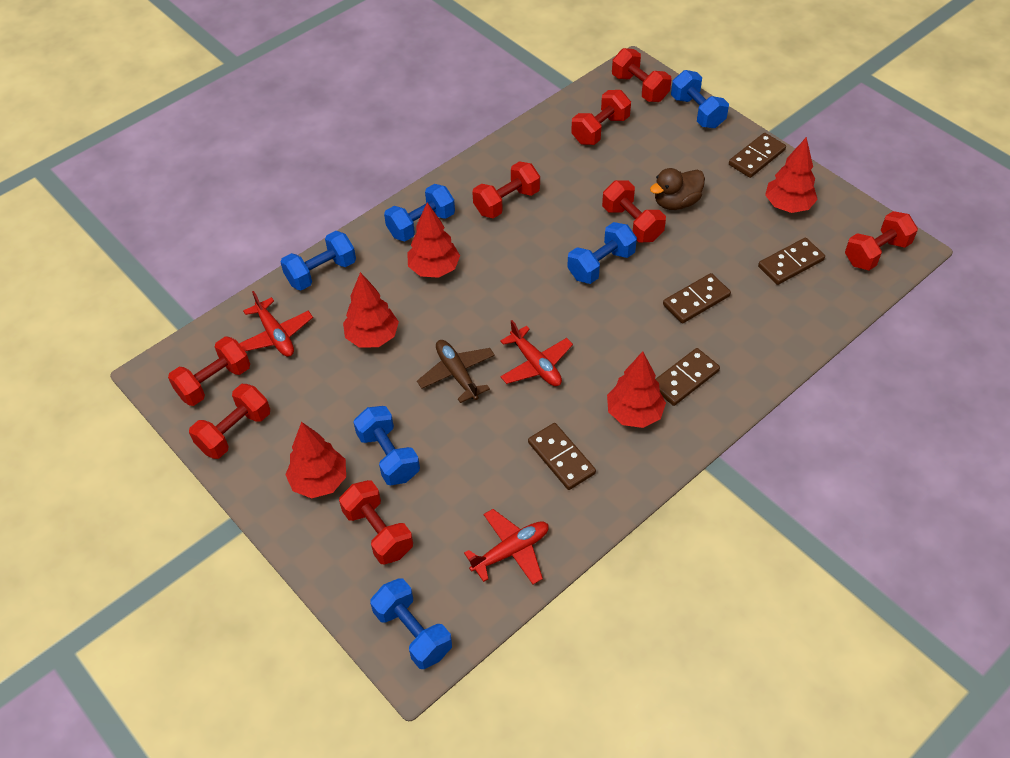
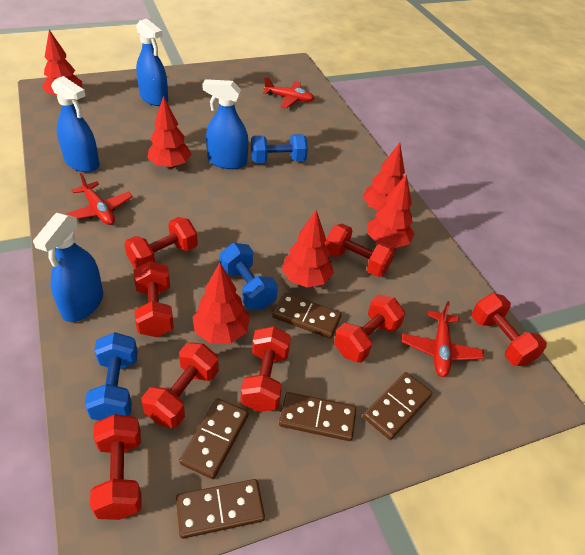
blue dumbbell: [281,231,356,291] [353,406,420,485] [370,578,452,669] [384,184,455,241] [567,222,637,284] [671,70,729,128] = 6 -> [85,332,138,421] [220,243,278,310] [251,134,308,163] = 3
blue spray bottle: none = 0 -> [33,213,103,322] [51,76,100,172] [136,19,168,106] [202,79,249,169] = 4
brown duck: [650,168,705,210] = 1 -> none = 0
brown plane: [417,340,495,403] = 1 -> none = 0
red tree: [285,422,346,498] [343,272,399,348] [407,202,460,278] [607,351,666,428] [765,137,818,213] = 5 -> [42,30,82,95] [147,96,191,169] [192,263,250,344] [282,210,334,288] [363,143,405,210] [368,174,414,248] = 6

